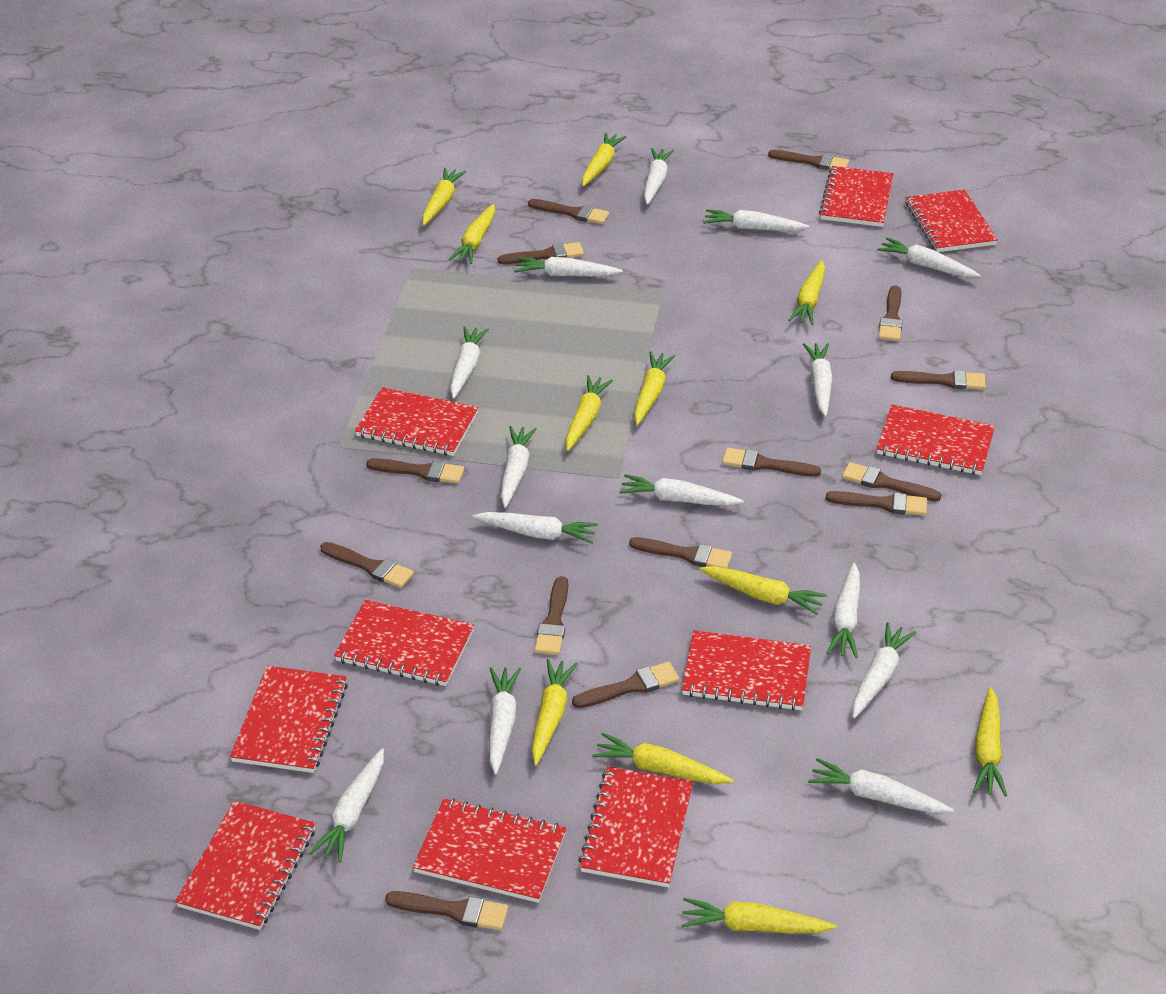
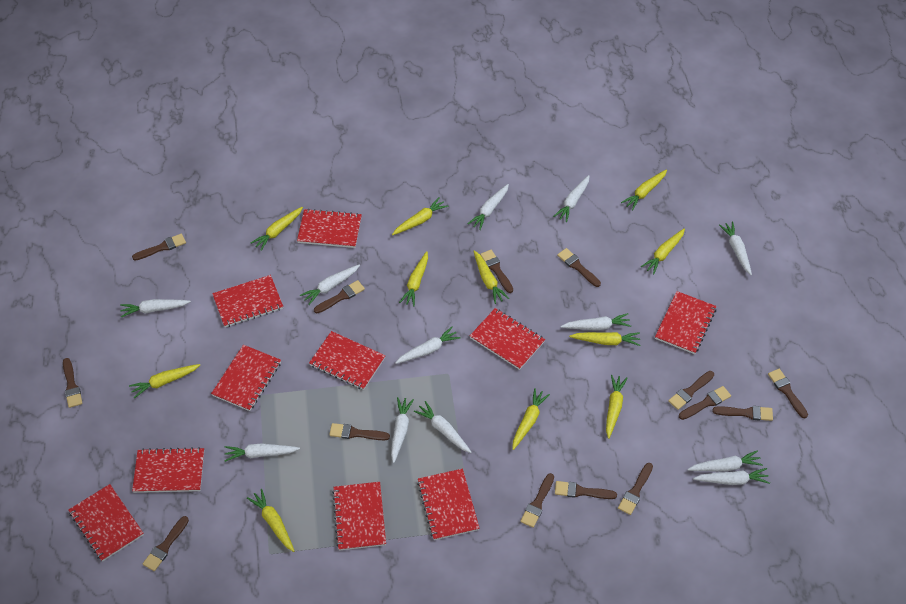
white carrot: [309,748,384,863] [450,326,489,399] [472,512,598,544] [489,667,521,775] [501,426,537,508] [514,257,623,276] [619,474,744,506] [644,148,674,205] [704,209,809,231] [803,343,833,417] [808,758,954,814] [826,563,860,658] [853,622,916,718] [877,237,981,277] = 14 -> [120,299,191,318] [225,443,300,462] [300,265,360,305] [391,397,414,463] [395,327,461,364] [414,401,472,453] [467,184,509,230] [553,175,589,222] [560,313,631,330] [687,450,763,471] [693,468,770,485] [719,221,752,275] = 12

